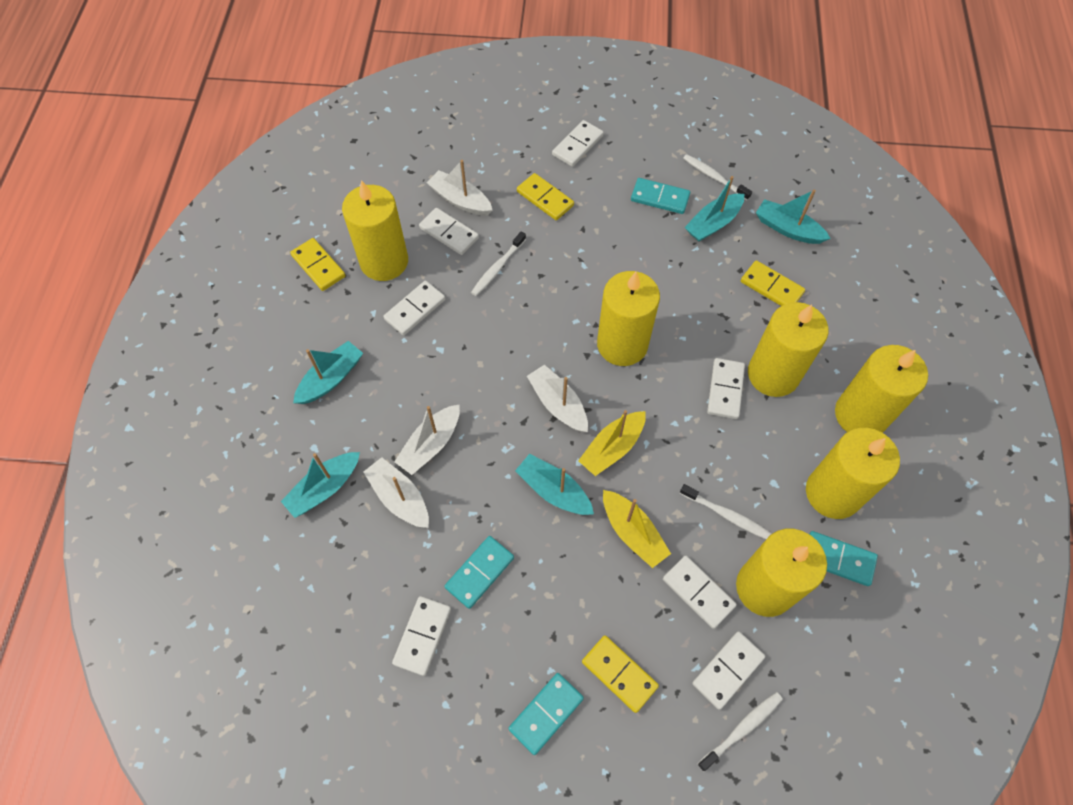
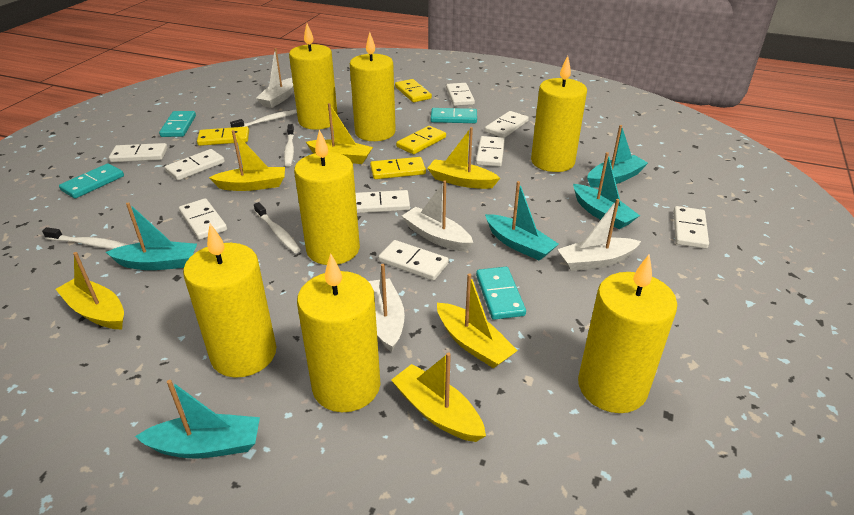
white domino: [383,281,445,335] [392,596,451,676] [419,208,479,255] [552,120,604,167] [663,556,737,629] [692,631,765,710] [707,358,745,419] = 7 -> [109,143,168,162] [165,149,225,180] [179,198,227,240] [355,190,410,213] [378,240,449,281] [446,83,475,106] [476,136,505,167] [485,111,529,138] [674,206,709,249] = 9
yellow boat: [578,410,646,476] [603,490,671,568] = 2 -> [55,252,124,329] [209,130,285,191] [306,103,373,164] [391,352,486,442] [427,127,500,189] [437,273,518,368] = 6
yellow candle: [342,180,408,281] [597,271,660,366] [736,529,827,617] [748,302,829,397] [806,428,900,519] [835,345,928,433] = 6 -> [183,224,276,378] [289,24,338,130] [294,130,360,265] [297,253,381,412] [350,32,396,141] [531,56,587,172] [578,255,677,413] = 7

